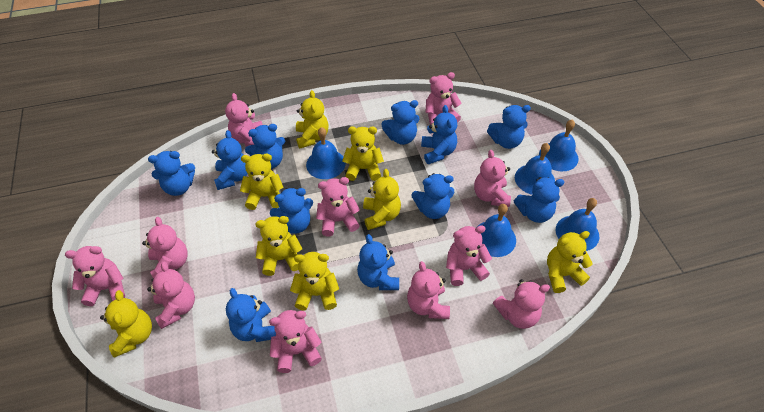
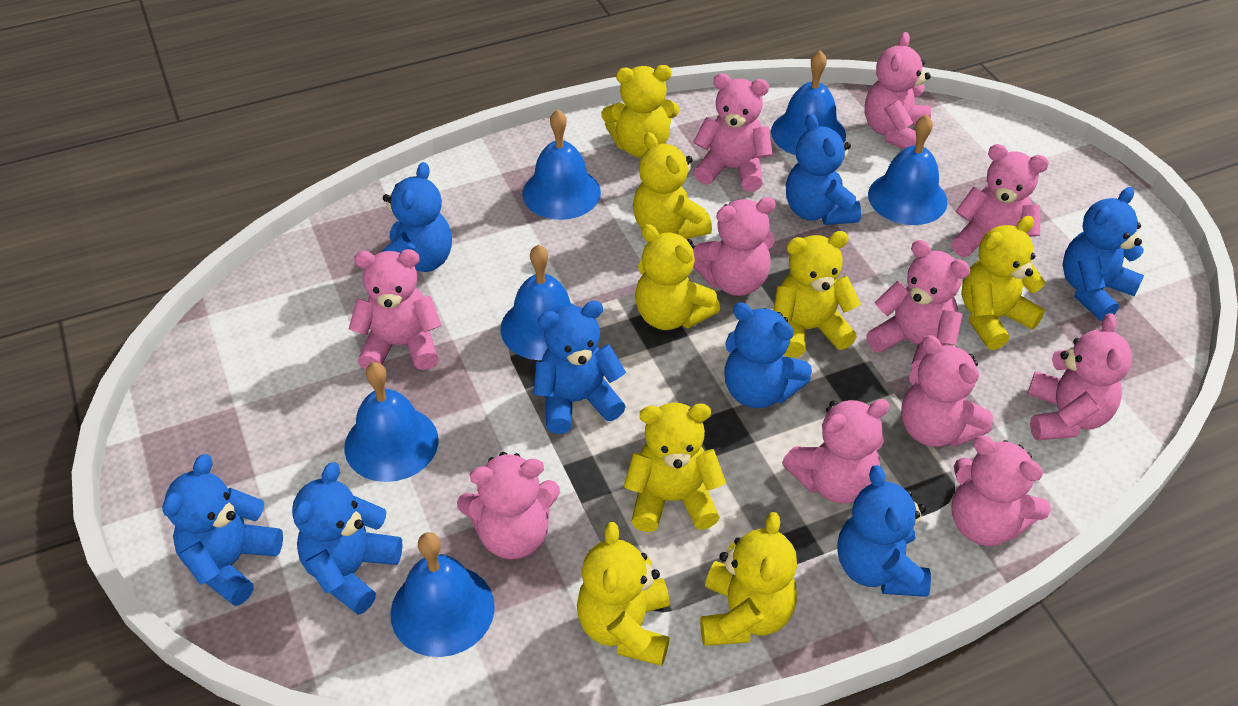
blue bell: [306,127,345,179] [477,204,516,257] [515,143,555,195] [539,119,579,171] [556,198,599,251] = 5 -> [344,362,439,482] [390,532,495,657] [501,245,575,360] [522,110,601,220] [771,50,846,155] [868,115,948,225] = 6
blue teddy bear: [148,151,195,196] [212,130,248,190] [226,288,276,342] [245,124,285,169] [270,188,313,234] [357,234,399,290] [382,100,420,145] [412,173,454,219] [421,105,457,164] [487,105,531,149] [514,177,564,223] = 11 -> [162,454,283,606] [292,462,403,615] [381,162,452,272] [533,301,626,434] [724,303,812,408] [786,114,861,225] [837,465,931,597] [1062,187,1144,321] = 8

